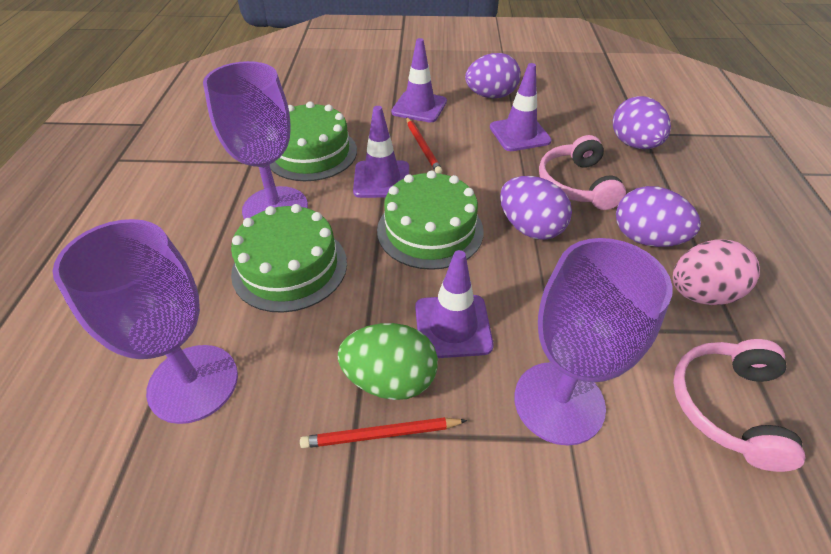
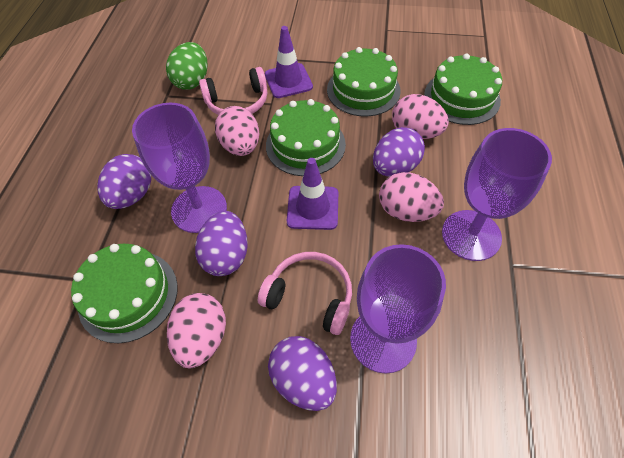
green cake: [231,204,347,313] [270,101,357,181] [377,170,483,270] = 3 -> [71,244,178,343] [266,99,346,176] [327,47,401,117] [424,53,502,125] = 4
pink egg: [673,240,760,305] = 1 -> [167,293,226,368] [215,106,259,156] [379,172,444,222] [392,94,449,139] = 4
purple traffic cone: [353,106,409,198] [391,38,447,123] [415,250,494,358] [490,63,552,151] = 4 -> [265,26,313,98] [287,158,338,230] = 2
red pencil: [300,417,467,448] [406,117,442,174] = 2 -> none = 0

